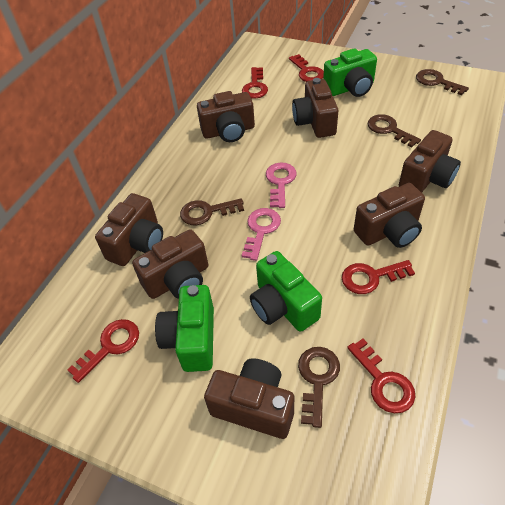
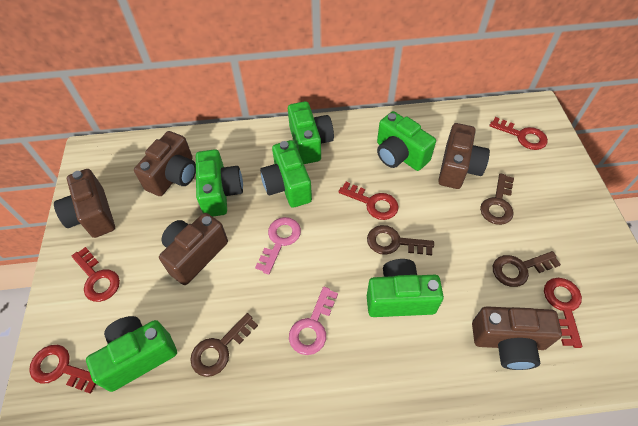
brown camera: [95,193,163,266] [132,229,208,299] [197,91,255,142] [204,358,294,439] [292,78,338,138] [354,183,425,248] [399,130,461,193] = 7 -> [54,169,115,238] [134,131,196,196] [159,213,228,285] [438,123,490,189] [472,306,562,370] = 5
green camera: [155,285,214,372] [250,251,322,332] [323,48,377,97] = 3 -> [86,316,177,392] [196,149,243,217] [260,140,312,208] [288,101,334,164] [367,259,444,317] [377,111,436,171] = 6

